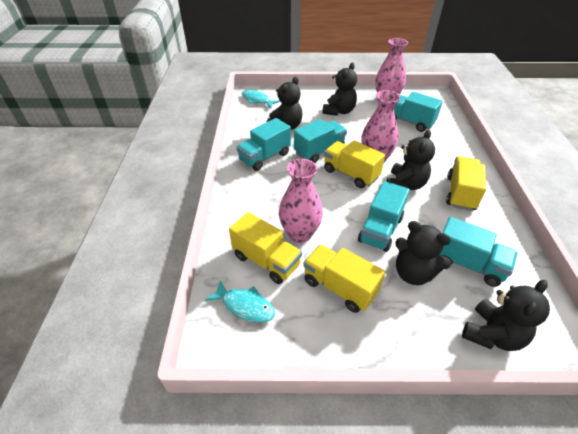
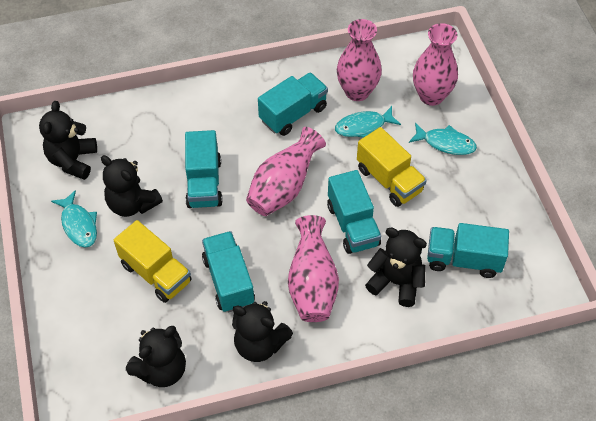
pink vase: [279,159,323,243] [361,90,401,164] [375,38,408,95] = 3 -> [246,127,326,216] [288,215,339,322] [337,19,382,101] [413,23,458,106] = 4
turquoise fish: [205,280,275,323] [242,90,280,108] = 2 -> [51,190,97,248] [335,106,401,138] [409,123,477,155] = 3
yellow truck: [229,212,302,284] [303,244,385,313] [324,140,385,188] [446,156,486,211] = 4 -> [114,220,192,303] [357,127,427,207] = 2

